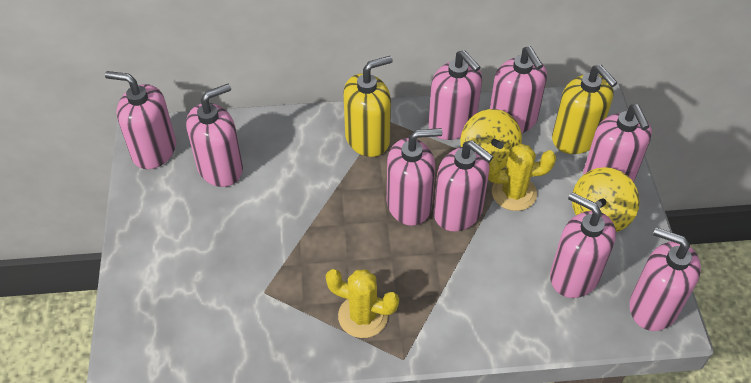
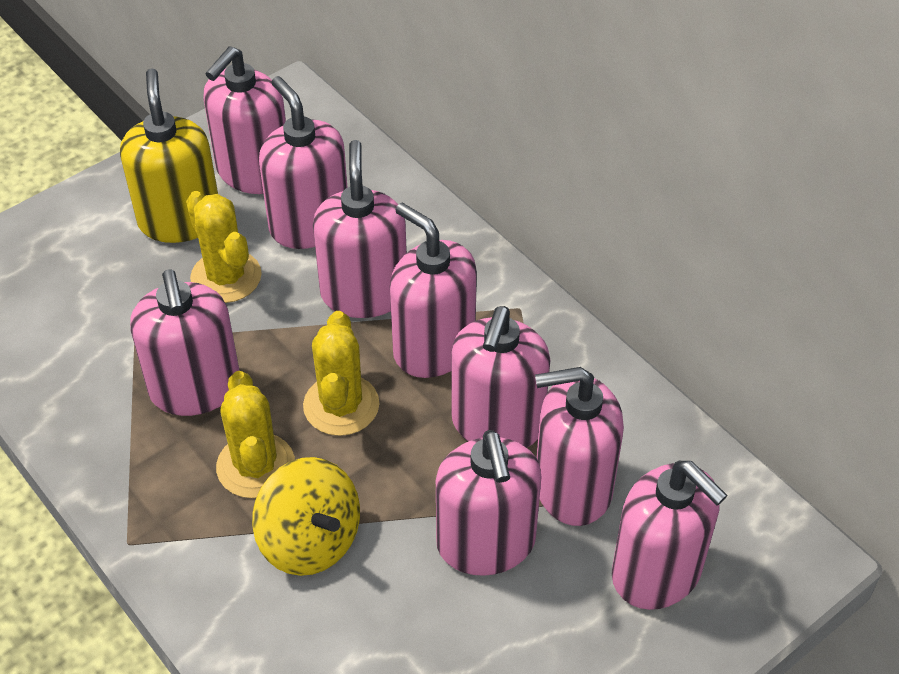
yellow cactus: [326,269,399,338] [488,144,556,211] = 2 -> [186,191,262,303] [216,371,295,498] [303,311,379,436] = 3
yellow soap dispenser: [343,56,393,157] [552,65,618,154] = 2 -> [120,68,218,243] = 1
yellow spinning top: [460,109,522,170] [572,167,640,232] = 2 -> [252,457,360,576] = 1

